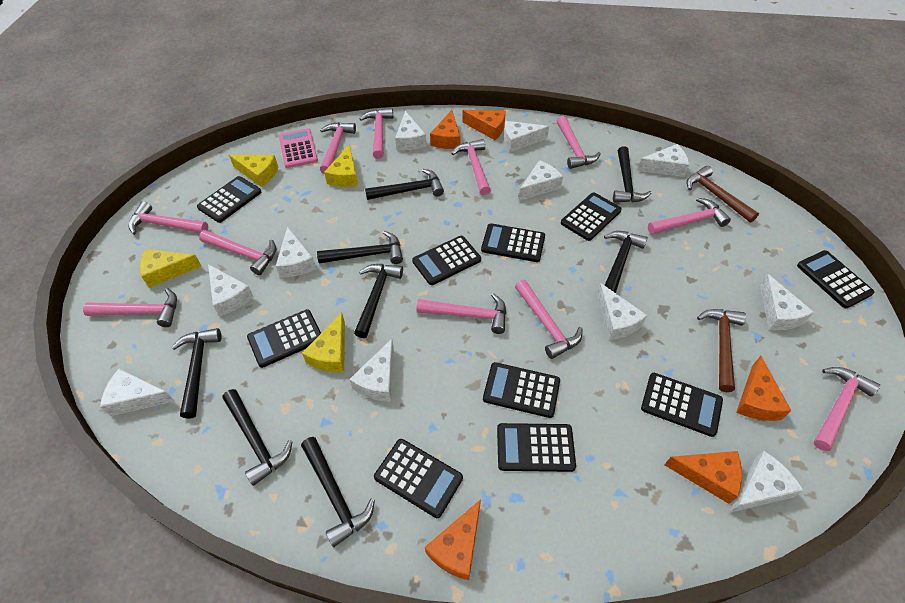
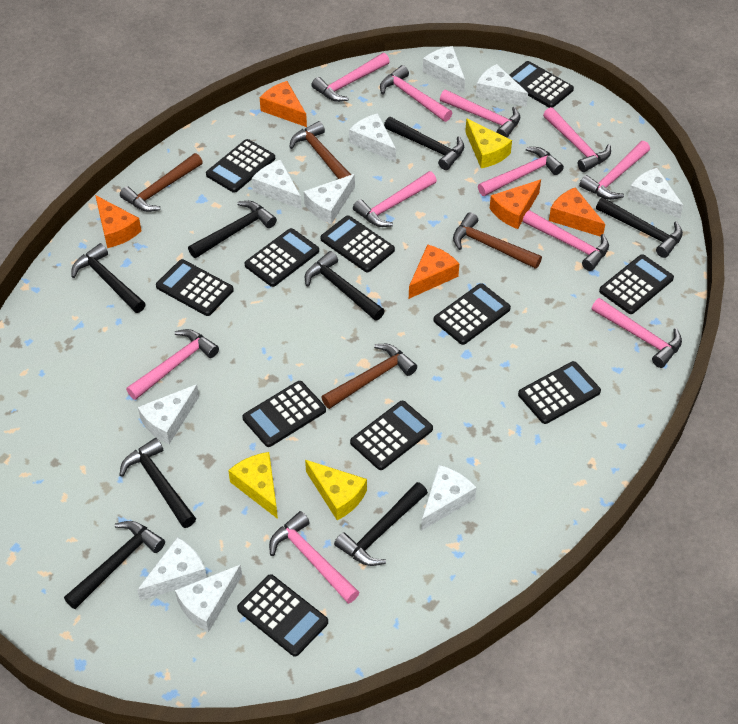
black calculator: [197,176,261,223] [247,309,321,368] [374,439,463,518] [412,236,481,285] [481,223,545,262] [483,362,560,418] [497,423,576,472] [561,192,622,241] [641,373,723,437] [797,250,874,308] = 10 -> [156,259,234,316] [206,139,275,193] [237,574,328,657] [242,381,326,447] [245,228,319,287] [321,216,395,272] [350,401,433,470] [434,283,511,345] [509,61,574,108] [518,361,601,424] [599,255,674,314] = 11
brown hammer: [686,166,759,223] [697,309,746,392] = 2 -> [120,153,203,212] [289,121,351,179] [321,344,417,409] [453,212,542,269] = 4
pink calculator: [279,128,318,168] = 1 -> none = 0
white cheese: [100,369,174,416] [208,264,254,316] [276,227,316,277] [349,339,394,402] [395,111,427,150] [504,121,549,152] [519,160,563,201] [597,283,647,340] [637,144,689,177] [729,451,803,513] [760,274,814,330] = 11 -> [137,537,207,601] [138,384,199,444] [175,564,242,632] [252,160,302,209] [304,174,355,224] [349,113,396,162] [421,465,477,531] [423,46,465,93] [476,64,528,107] [628,168,683,218] = 10
yellow cheese: [140,249,201,288] [229,155,278,187] [302,313,345,372] [324,144,358,187] = 4 -> [228,452,278,519] [305,460,367,520] [465,119,512,168] = 3

